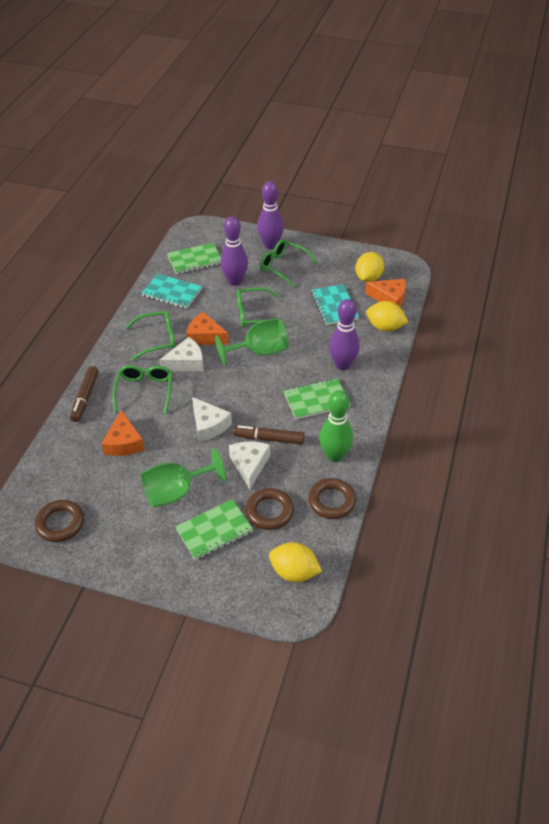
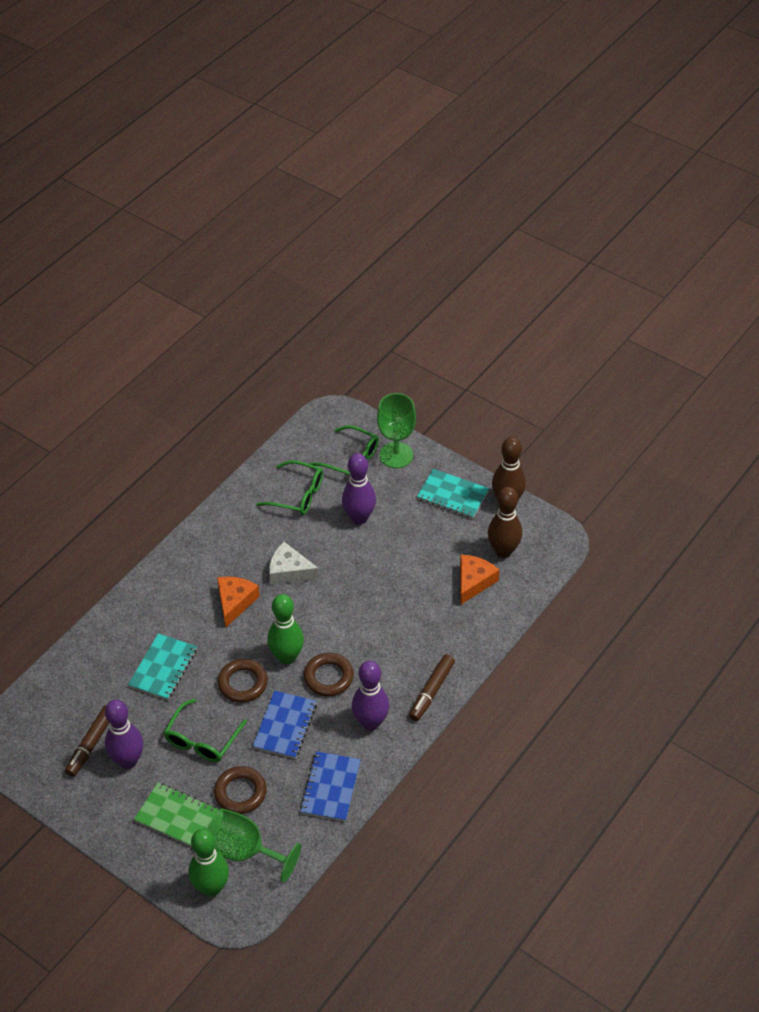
blue notebook: none = 0 -> [252,690,317,759] [300,751,361,822] = 2
brown bowling pin: none = 0 -> [488,487,522,558] [492,437,526,500] = 2
green bowling pin: [319,390,353,462] = 1 -> [189,829,229,897] [267,594,304,665] = 2
green glasses: [112,365,172,414] [125,311,176,360] [237,287,286,328] [260,239,318,287] = 4 -> [164,699,247,762] [256,460,323,515] [310,425,379,475] = 3
green notebook: [167,243,221,274] [175,499,253,560] [284,378,351,420] = 3 -> [134,783,219,847] = 1
orange cheese: [101,410,145,456] [186,312,229,345] [365,279,406,307] = 3 -> [217,576,260,627] [460,555,500,605] = 2
white cheese: [159,337,204,371] [192,397,232,442] [229,441,270,490] = 3 -> [269,542,319,585] = 1
yellow lemon: [269,542,322,582] [355,252,384,282] [366,301,408,331] = 3 -> none = 0

